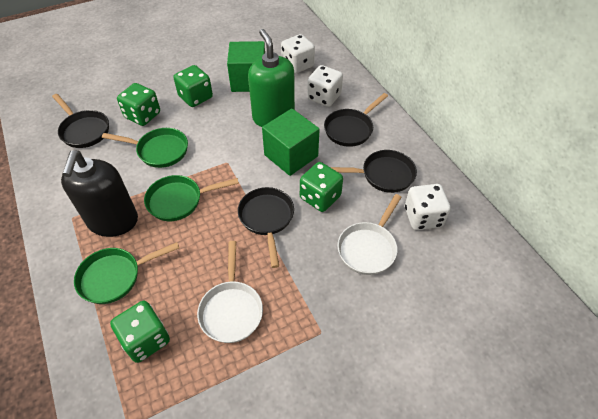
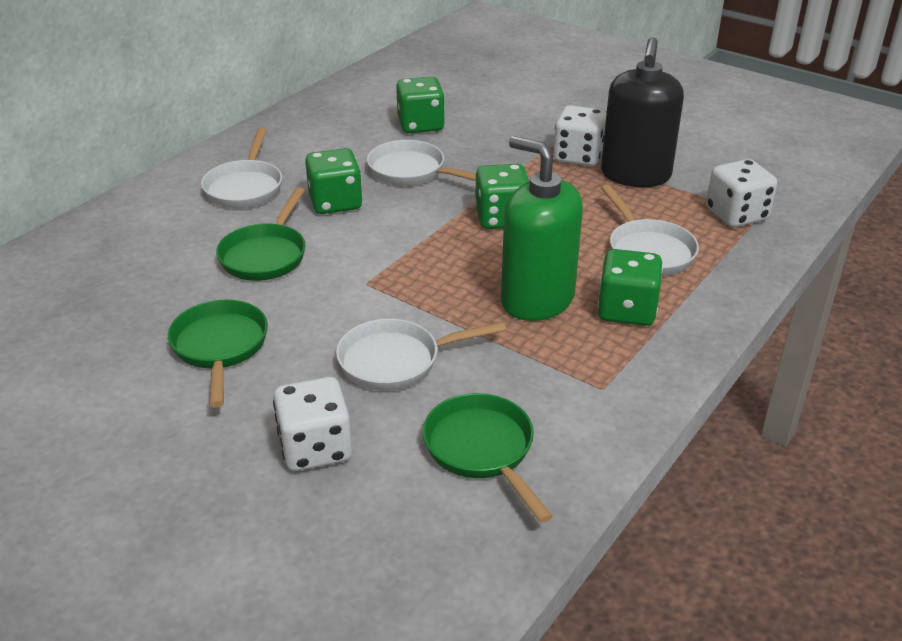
black pan: [52,94,109,148] [238,187,294,268] [324,93,388,147] [330,150,417,193] = 4 -> none = 0
green cube: [227,41,265,92] [262,108,320,176] = 2 -> none = 0
white pan: [197,241,263,343] [337,194,401,275] = 2 -> [201,128,282,208] [336,319,506,391] [367,140,476,185] [601,185,699,276] = 4

